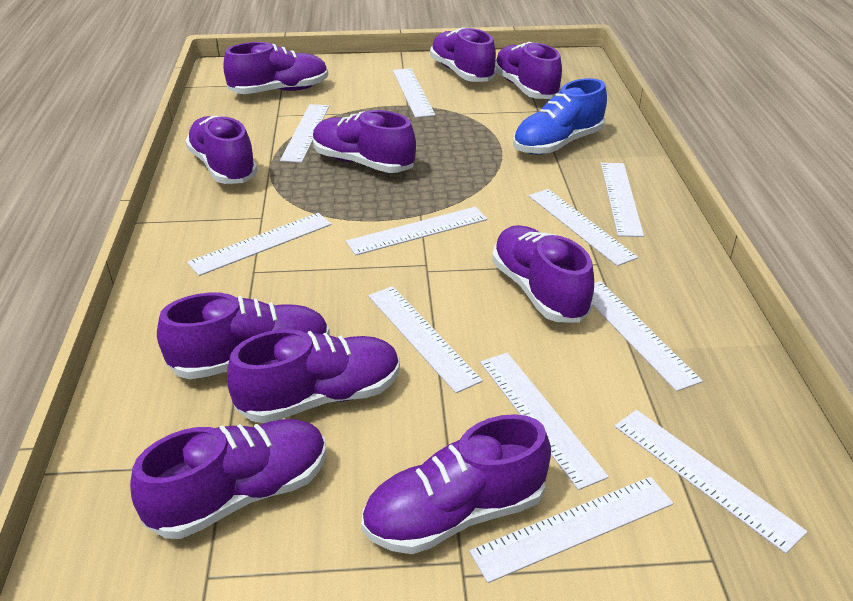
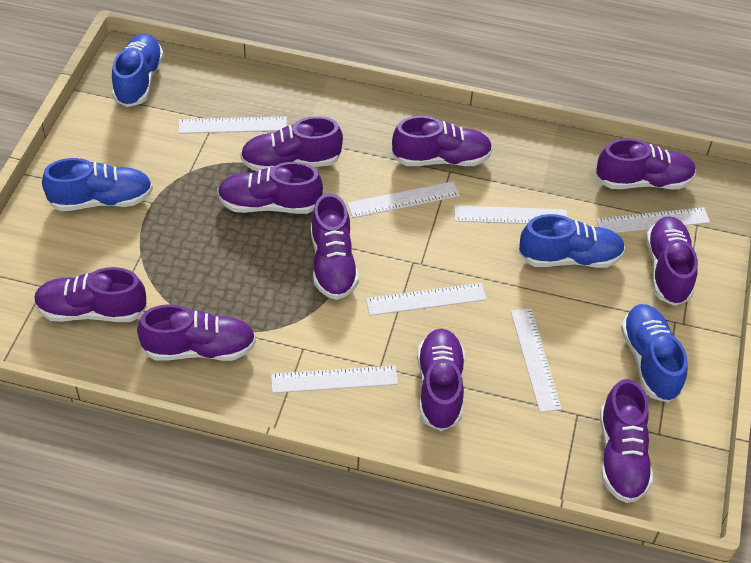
blue shoe: [513,78,607,155] = 1 -> [42,158,153,211] [112,33,164,107] [519,214,625,268] [621,304,687,403] = 4
white ruler: [187,213,332,276] [280,104,329,163] [346,207,487,255] [368,286,483,393] [393,68,435,118] [469,477,673,583] [480,353,609,490] [529,189,638,266] [592,281,703,392] [601,163,644,237] [615,410,808,554] = 11 -> [178,116,287,134] [271,366,398,393] [347,181,460,218] [366,283,487,316] [454,206,567,224] [511,308,562,413] [596,207,710,233] = 7

